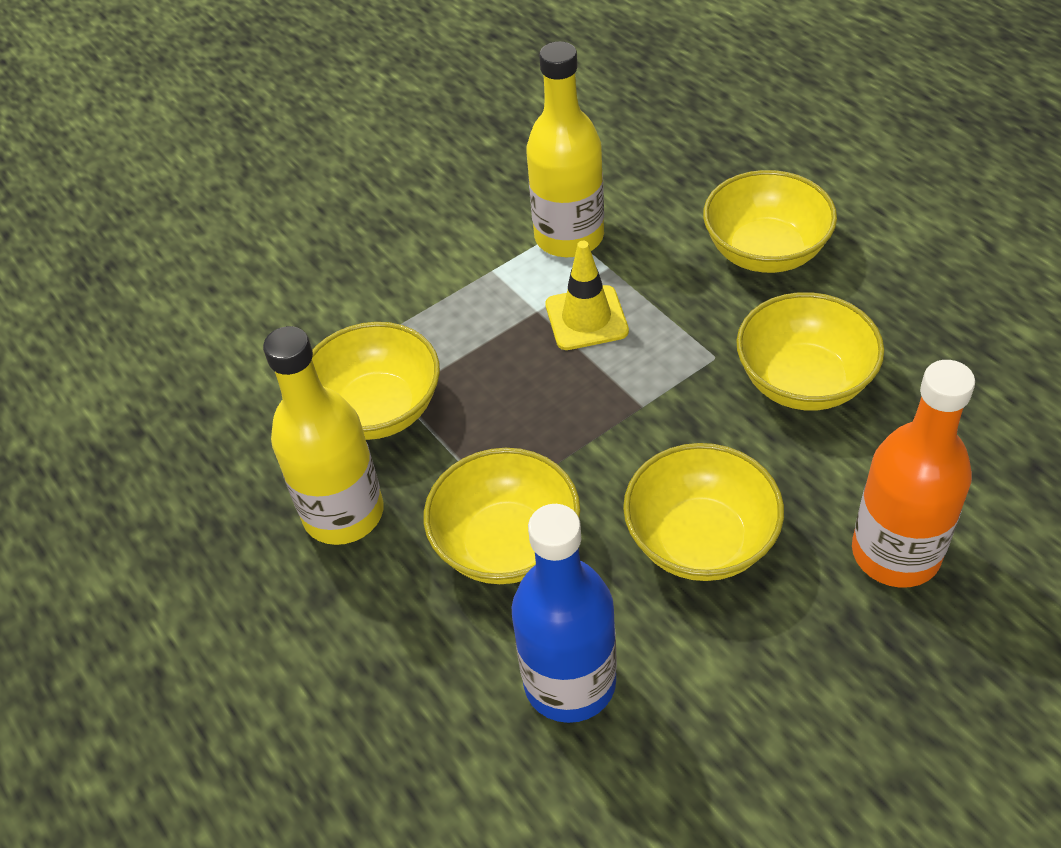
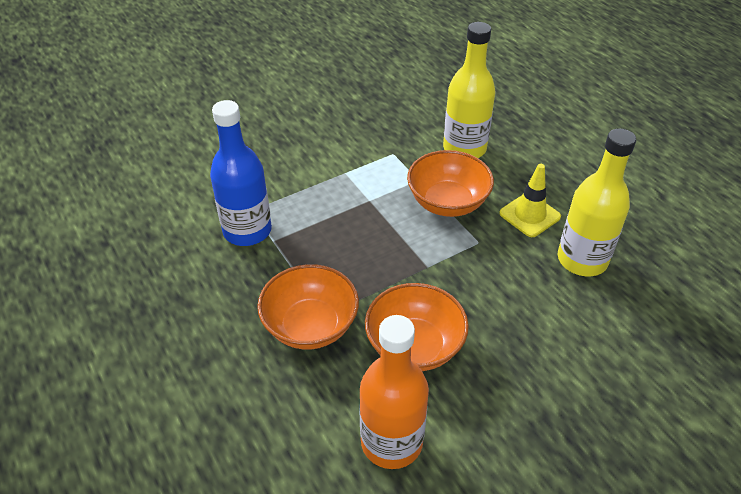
orange bowl: none = 0 -> [257,264,359,349] [365,283,469,371] [407,150,494,217] = 3
yellow bowl: [312,322,440,440] [424,448,580,584] [623,443,784,581] [703,170,837,273] [736,292,884,411] = 5 -> none = 0

